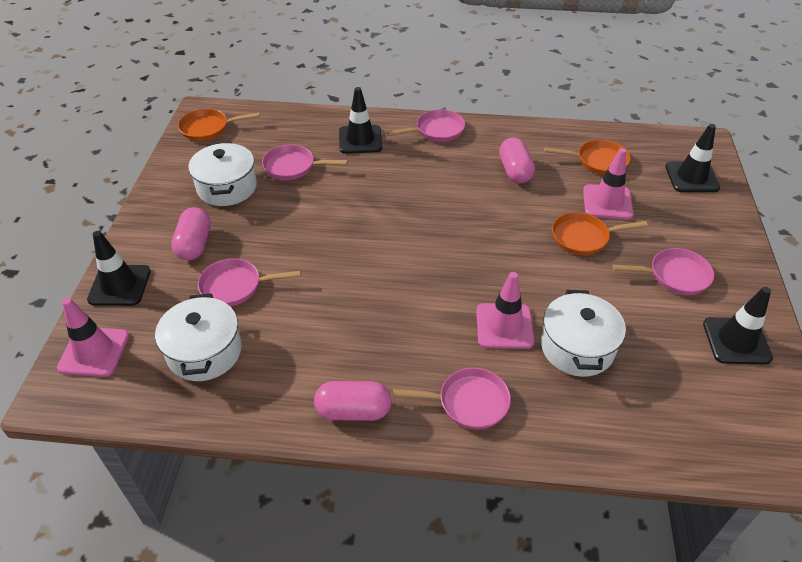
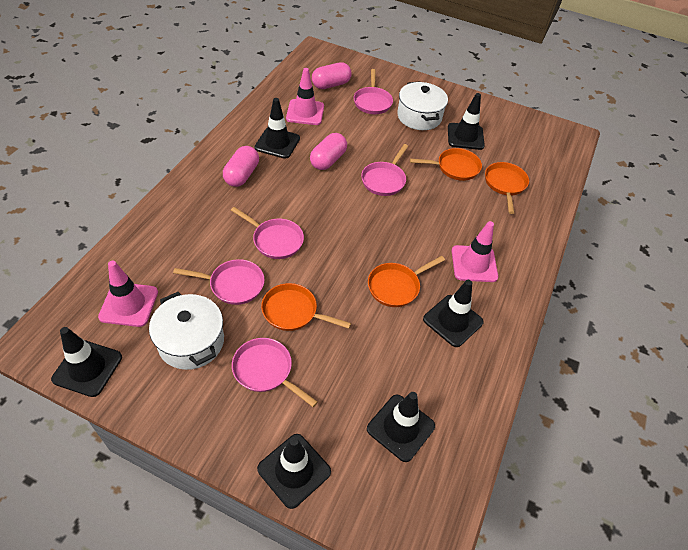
black traffic cone: [87,231,151,306] [339,87,382,154] [665,124,720,192] [703,287,773,365] = 4 -> [51,327,122,397] [254,98,300,159] [257,434,331,509] [367,392,435,462] [423,280,483,347] [448,93,485,150] = 6
orange pan: [178,109,260,141] [544,140,631,175] [552,212,648,255] = 3 -> [261,283,351,331] [368,256,445,307] [410,148,482,181] [485,162,529,214] = 4
white pot: [155,293,242,381] [188,142,257,206] [541,290,626,377] = 3 -> [149,292,224,370] [397,81,448,130] = 2

